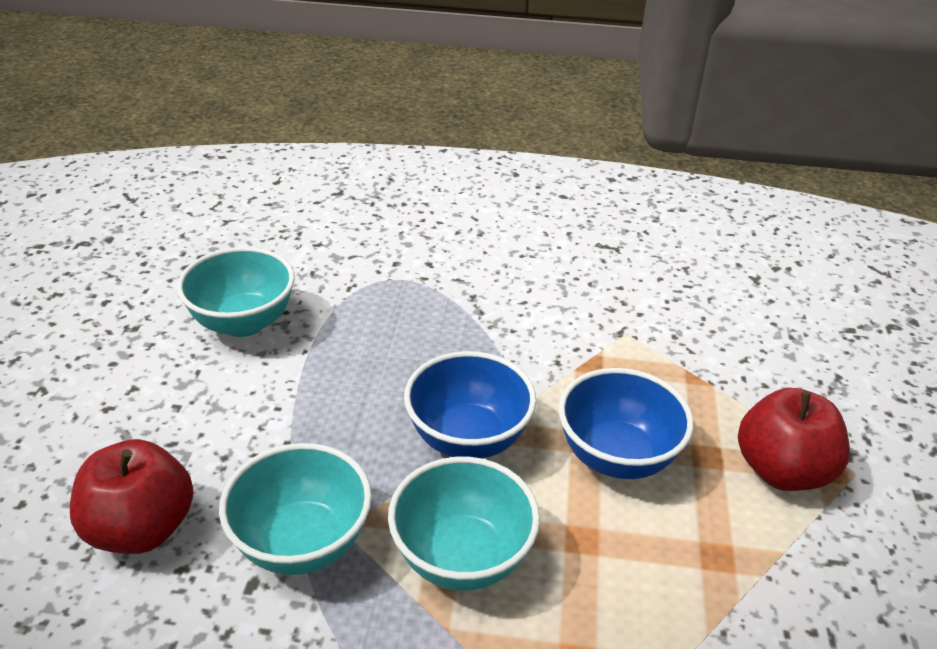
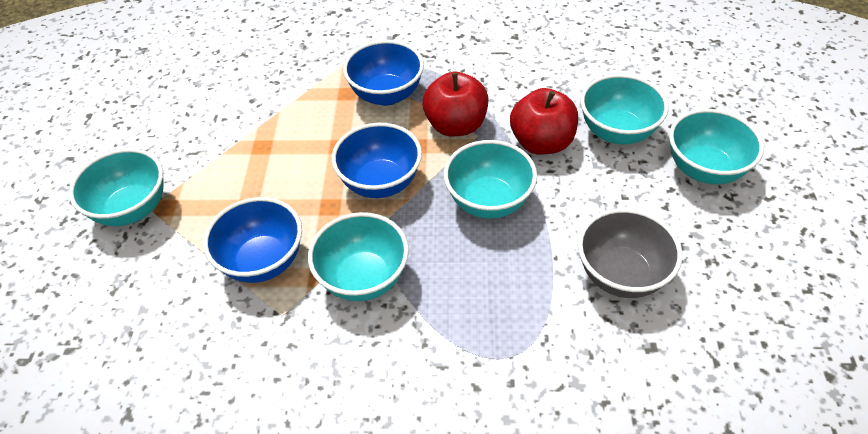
blue bowl: [404,351,536,459] [559,368,694,479] = 2 -> [203,197,302,283] [332,123,422,198] [343,40,424,106] = 3
grey bowl: none = 0 -> [578,208,682,298] = 1
turquoise bowl: [177,247,295,337] [219,443,372,575] [388,457,540,591] = 3 -> [69,148,163,226] [308,212,409,301] [444,140,537,219] [580,74,669,144] [669,109,764,184] = 5

